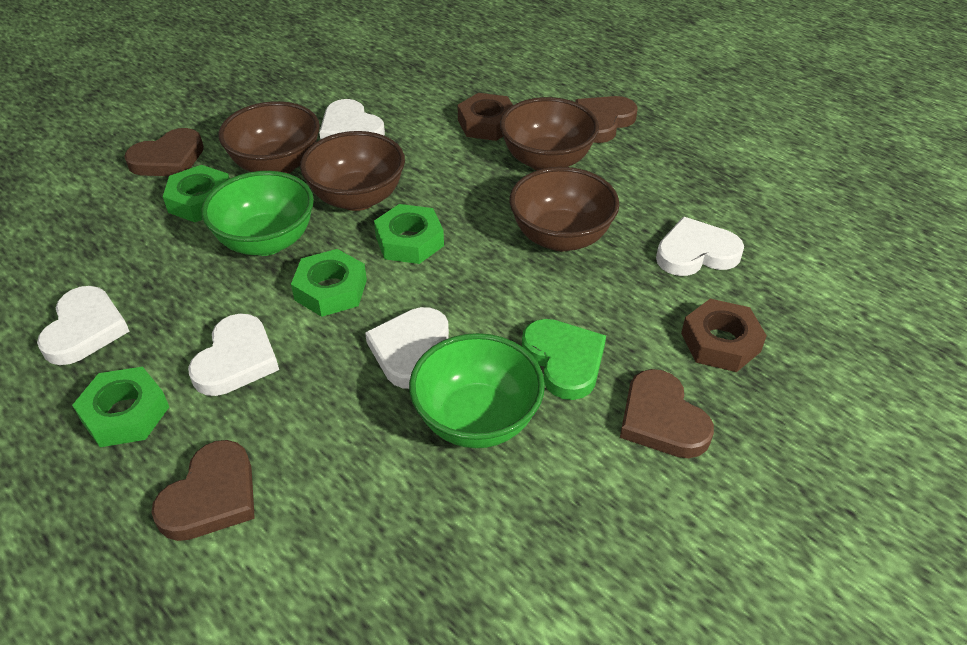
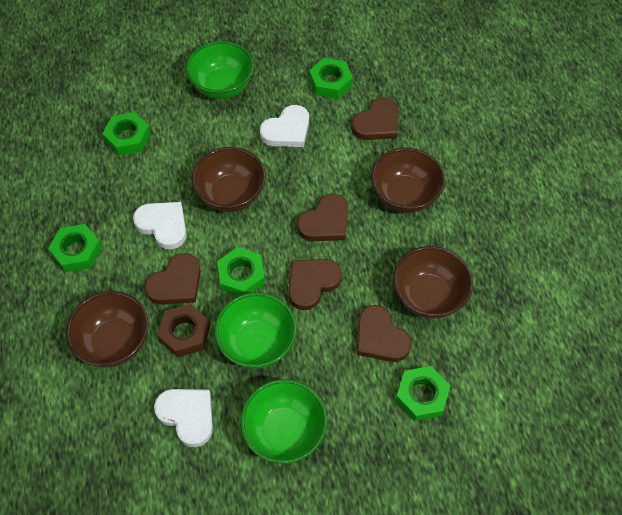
brown heart: [124,128,204,176] [151,440,255,541] [575,96,637,143] [620,369,714,458] = 4 -> [144,253,201,304] [288,259,342,310] [297,194,348,241] [351,97,398,140] [357,305,412,362] = 5
brown nut: [458,93,513,141] [681,299,767,372] = 2 -> [157,304,210,357] = 1
green bowl: [202,171,314,256] [409,333,545,448] = 2 -> [186,41,254,99] [214,292,297,369] [240,379,327,464] = 3
green heart: [522,319,606,400] = 1 -> none = 0
green nut: [72,367,169,447] [163,165,229,222] [291,249,367,317] [374,204,444,264] = 4 -> [48,224,102,272] [102,112,151,156] [217,247,265,296] [309,58,353,99] [395,366,450,421] = 5
white heart: [37,286,130,365] [188,314,279,396] [319,99,385,140] [365,307,449,389] [656,217,744,276] = 5 -> [133,202,187,249] [154,389,213,447] [260,105,309,147] = 3

